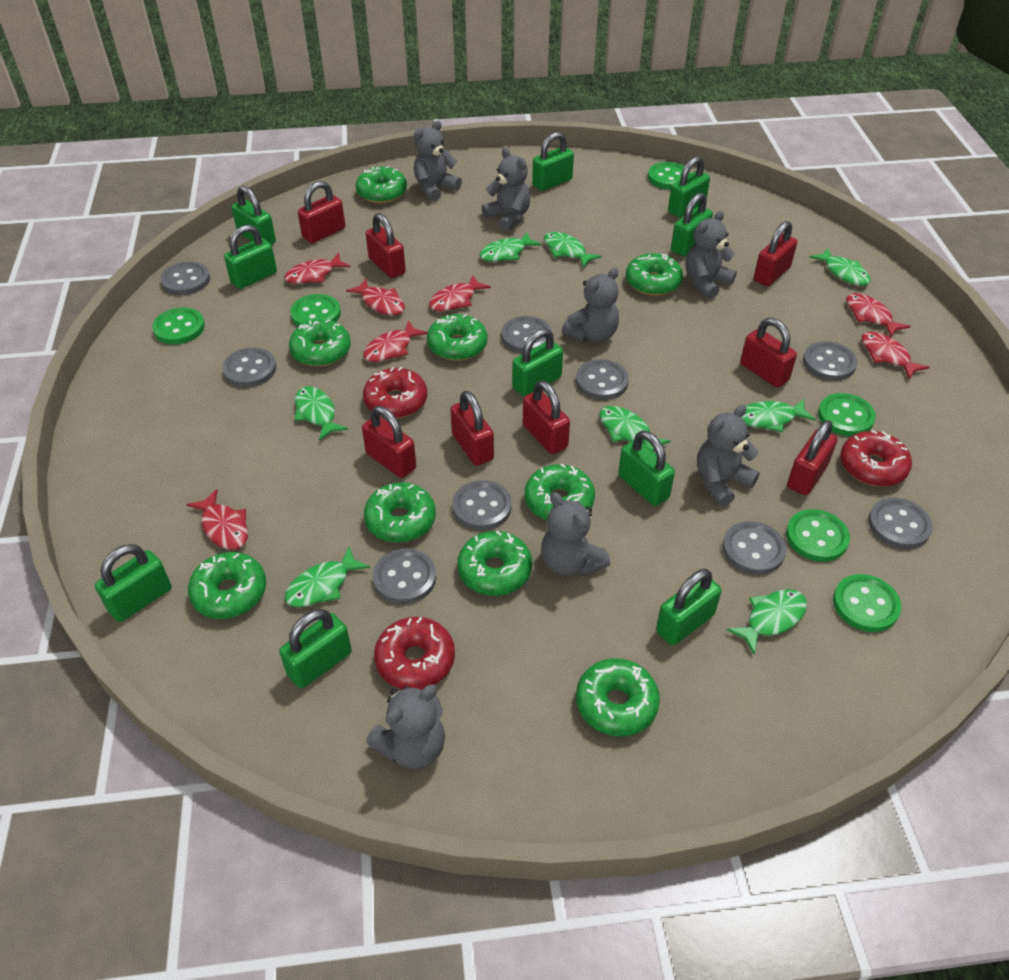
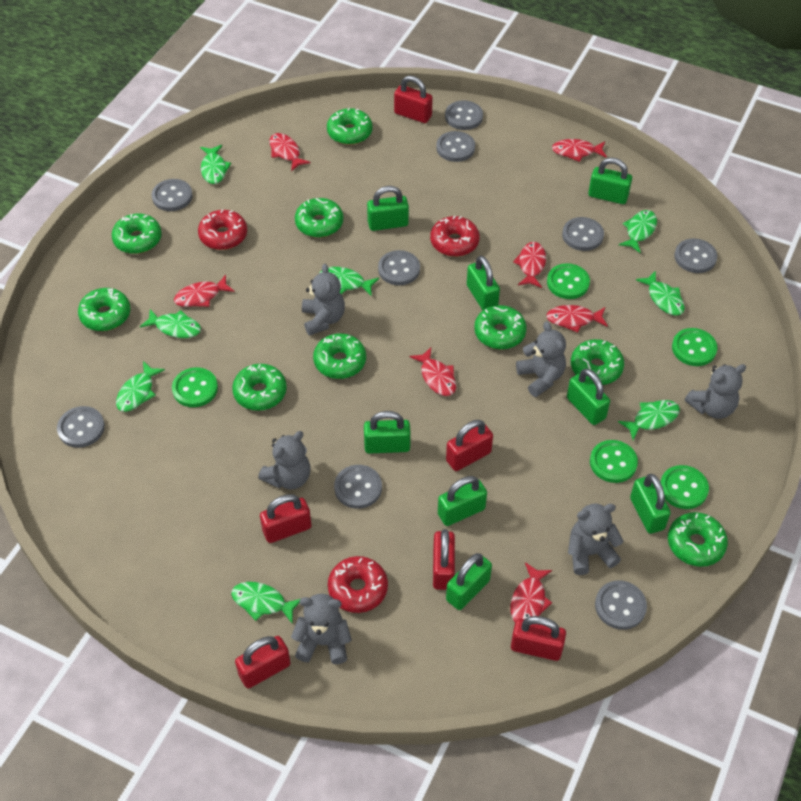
green button: [152,308,205,344] [290,294,341,327] [648,162,690,189] [786,509,850,562] [818,393,876,436] [833,574,901,632] = 6 -> [172,367,218,407] [547,263,590,299] [590,440,638,483] [660,465,709,509] [672,328,717,366] = 5
green padlock: [95,544,171,622] [224,225,277,289] [232,186,276,245] [279,609,352,688] [512,328,563,397] [532,132,574,191] [618,430,675,506] [656,569,722,645] [668,156,710,218] [671,192,713,256] = 10 -> [364,411,411,454] [367,186,409,231] [438,476,487,526] [446,553,492,610] [467,256,500,310] [567,369,610,425] [588,158,632,204] [630,474,671,534] = 8
grey teddy bear: [366,685,445,769] [414,120,462,202] [482,148,530,232] [541,492,610,576] [562,268,619,342] [686,210,737,299] [697,405,760,506] = 7 -> [258,431,311,489] [291,594,352,664] [302,264,345,336] [516,321,566,397] [568,504,623,575] [685,364,746,419] = 6
red padlock: [298,181,345,243] [362,406,416,478] [366,213,406,278] [450,391,494,466] [523,380,570,454] [740,318,797,388] [754,221,797,286] [787,420,837,495] = 8 -> [235,636,291,689] [260,494,312,543] [394,76,433,123] [433,529,455,590] [446,420,493,471] [511,616,566,661] = 6

